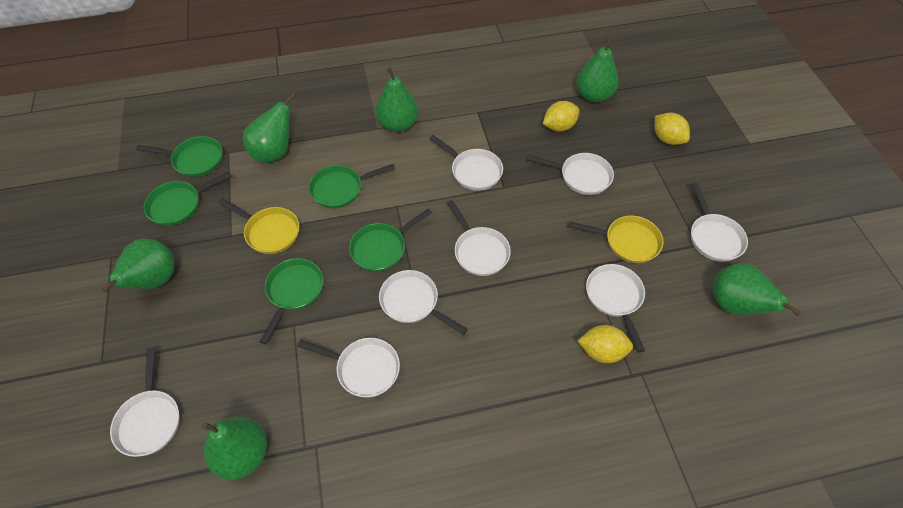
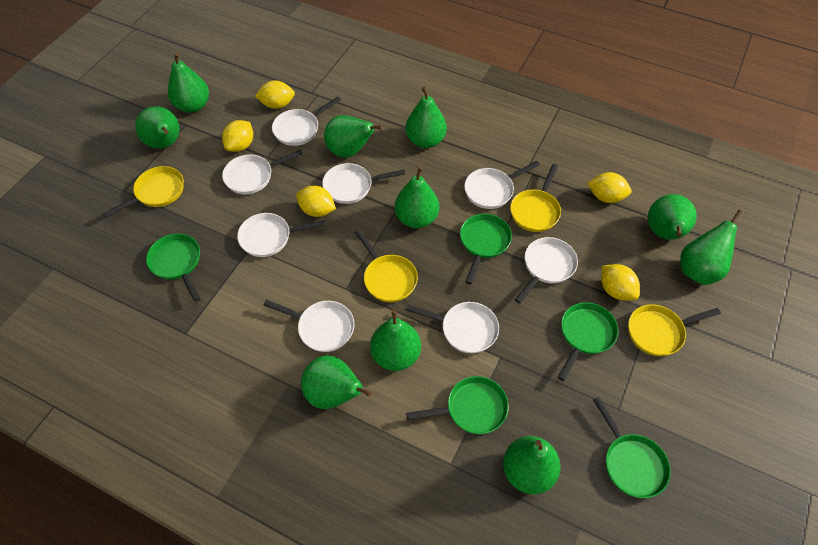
green pear: [102,239,174,293] [201,417,267,480] [243,92,296,163] [376,67,419,132] [576,36,618,102] [713,263,801,316] = 6 -> [135,106,180,149] [168,52,209,113] [301,355,372,409] [324,115,383,158] [370,310,421,371] [395,166,439,228] [405,87,447,148] [503,436,561,494] [648,194,697,240] [680,210,743,285] = 10
yellow lemon: [543,101,580,131] [578,325,633,363] [655,113,690,145] = 3 -> [222,120,253,152] [255,80,295,109] [296,186,336,217] [587,172,632,203] [601,264,640,300] = 5
yellow pan: [218,198,299,254] [569,215,663,263] = 2 -> [103,166,184,218] [355,229,418,302] [510,164,561,232] [628,305,721,356] = 4

